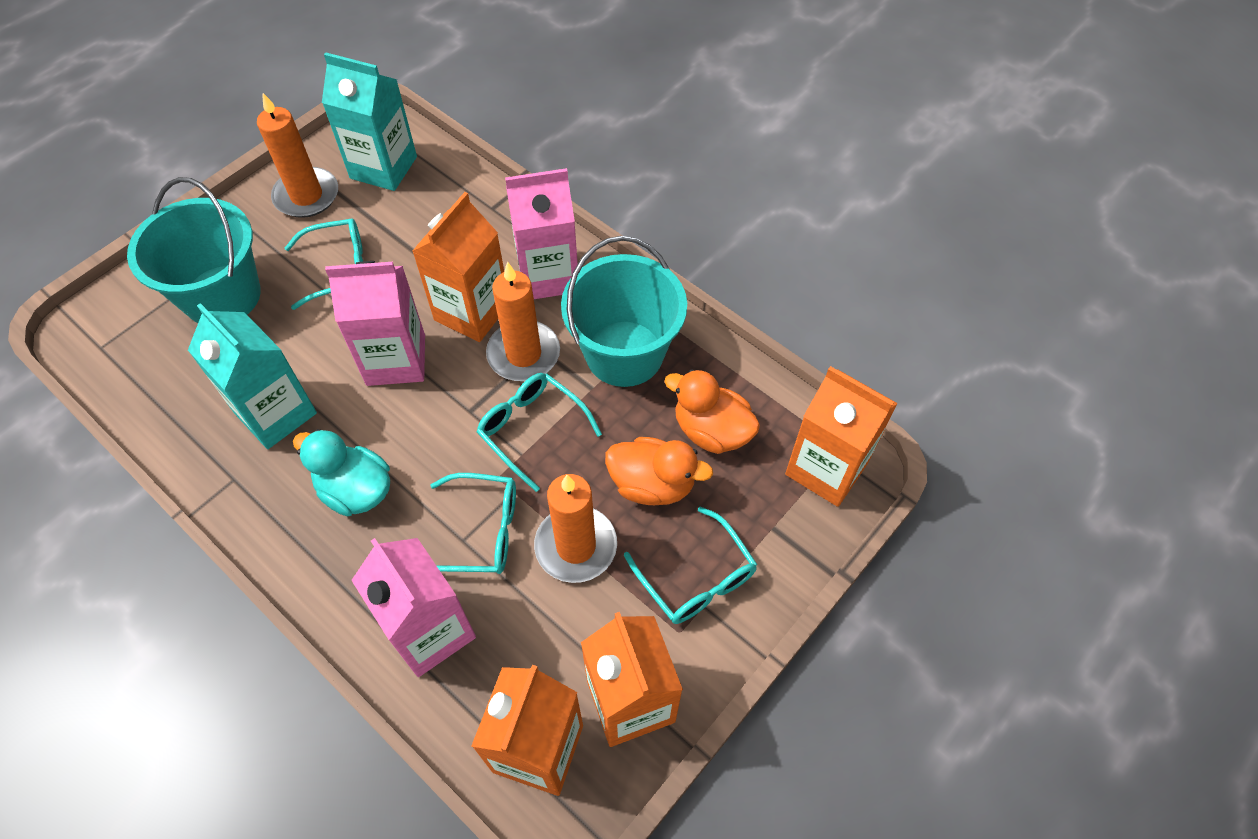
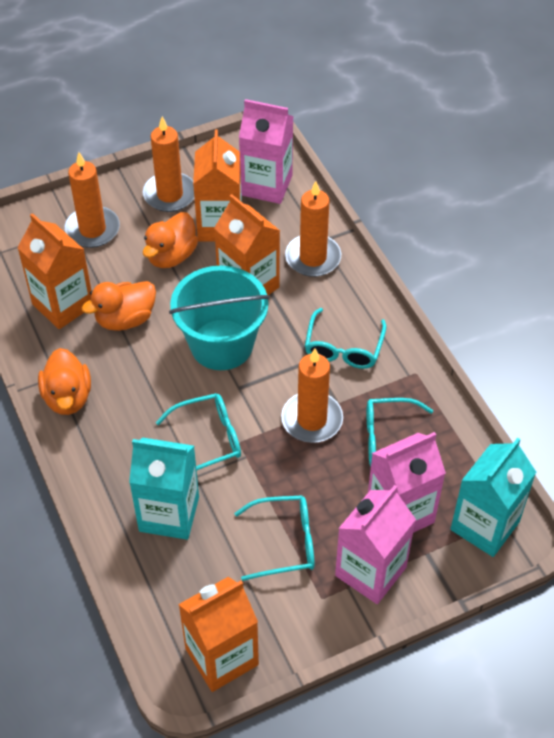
orange candle: [257,93,338,218] [486,262,560,381] [534,474,617,583] = 3 -> [64,152,120,248] [143,116,194,212] [281,348,343,443] [285,181,341,277] = 4
orange duck: [605,437,713,505] [664,369,760,454] = 2 -> [38,348,91,415] [82,281,156,331] [143,212,198,268] = 3
turquoise bucket: [127,177,261,323] [561,236,687,387] = 2 -> [169,266,269,370] = 1
turquoise duck: [293,429,390,517] = 1 -> none = 0

